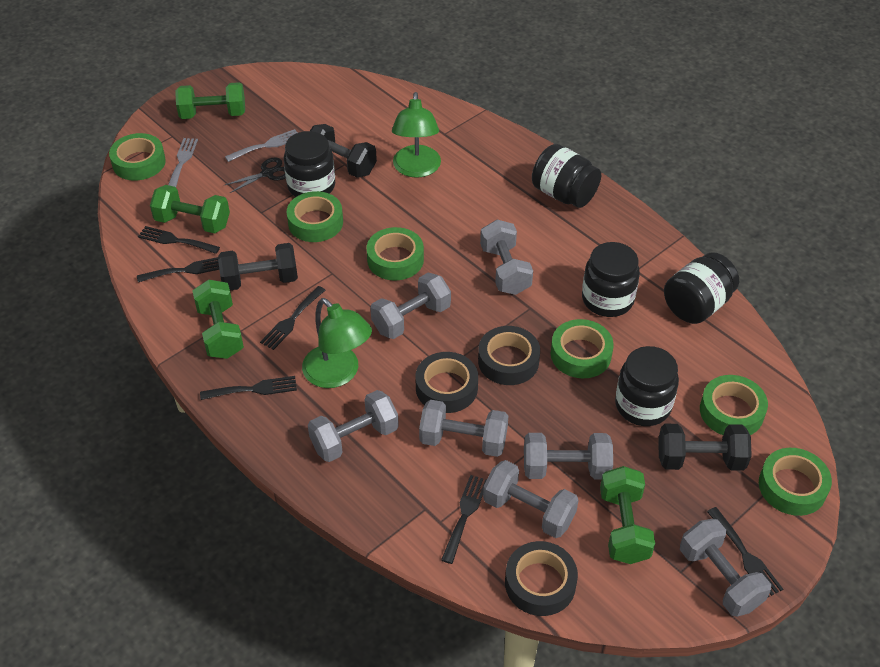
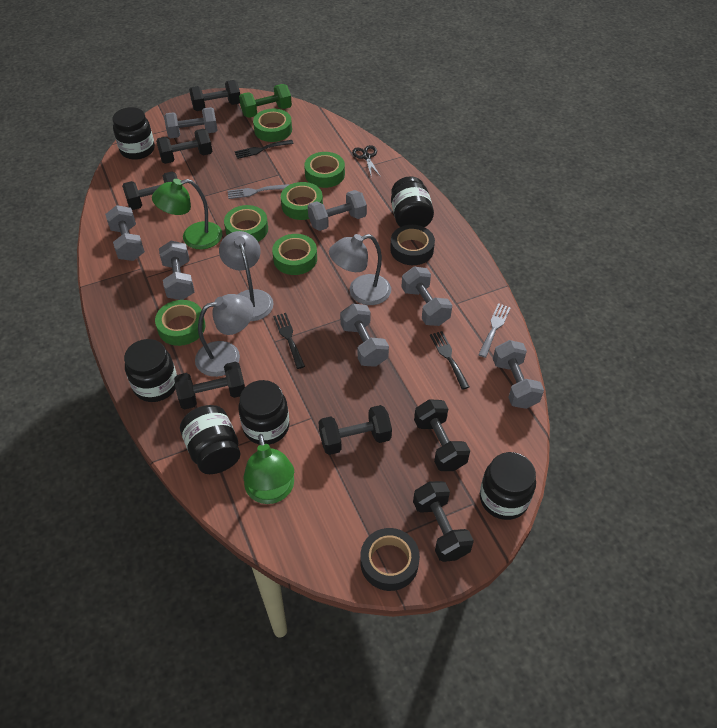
black dumbbell: [218,243,298,290] [310,124,377,178] [658,424,752,471] = 3 -> [122,172,178,210] [156,129,213,164] [174,362,245,410] [189,80,240,111] [318,405,392,455] [413,481,474,562] [414,399,470,471] = 7
black fork: [137,257,219,282] [138,226,220,254] [200,376,297,400] [260,286,325,350] [441,475,487,564] [707,507,783,597] = 6 -> [234,140,294,159] [273,313,305,369] [430,331,469,390] = 3
black jar: [284,131,335,197] [532,144,601,208] [582,242,640,317] [615,346,679,426] [664,252,739,324] = 5 -> [113,107,155,160] [124,339,177,402] [180,405,240,474] [239,380,289,445] [391,176,434,227] [480,452,536,520] = 6
black tape: [415,352,478,413] [478,326,540,385] [505,541,578,616] = 3 -> [361,528,420,591] [390,225,435,265] = 2
green dumbbell: [150,185,230,233] [175,82,245,119] [192,279,244,359] [600,466,655,564] = 4 -> [239,84,292,118] = 1
grey lamp: none = 0 -> [195,294,254,377] [219,231,274,321] [329,234,391,305] = 3

